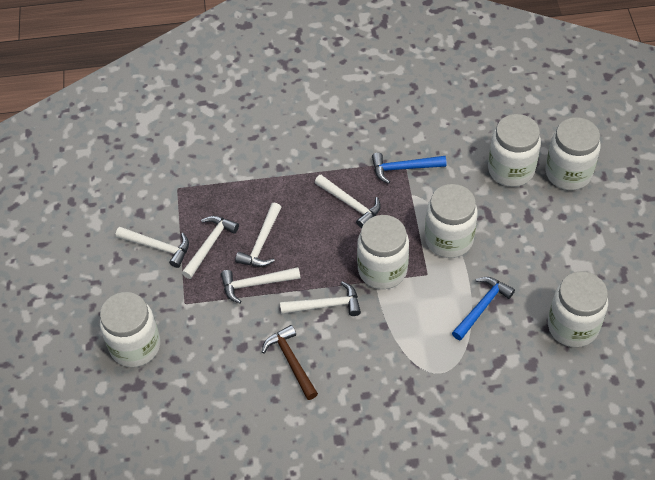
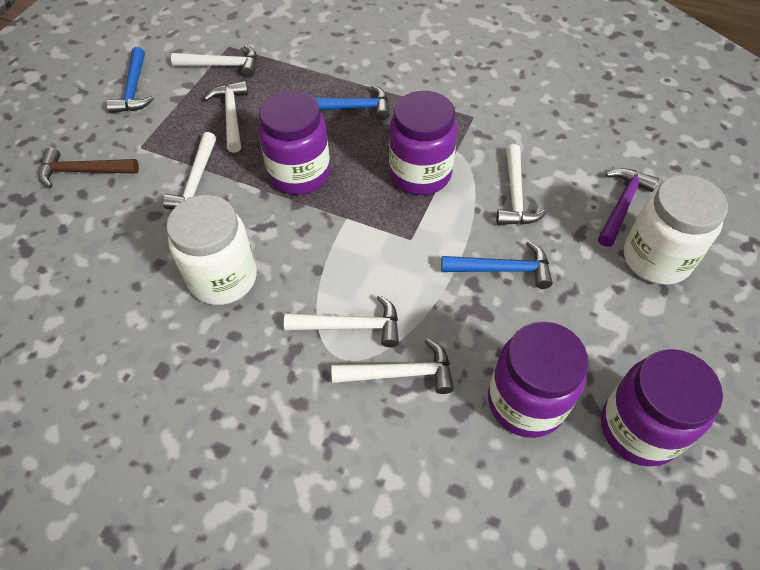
blue hammer: [372,153,447,184] [452,277,515,341] = 2 -> [106,47,154,113] [315,85,390,120] [441,241,553,289] = 3
purple hammer: none = 0 -> [598,168,659,247] = 1
purple jar: none = 0 -> [258,90,330,195] [389,91,457,195] [488,322,588,438] [601,349,723,466] = 4
white jar: [100,292,160,367] [357,215,409,289] [425,184,478,258] [488,114,541,187] [545,117,601,190] [548,272,608,347] = 6 -> [166,195,257,305] [624,175,728,285] = 2

